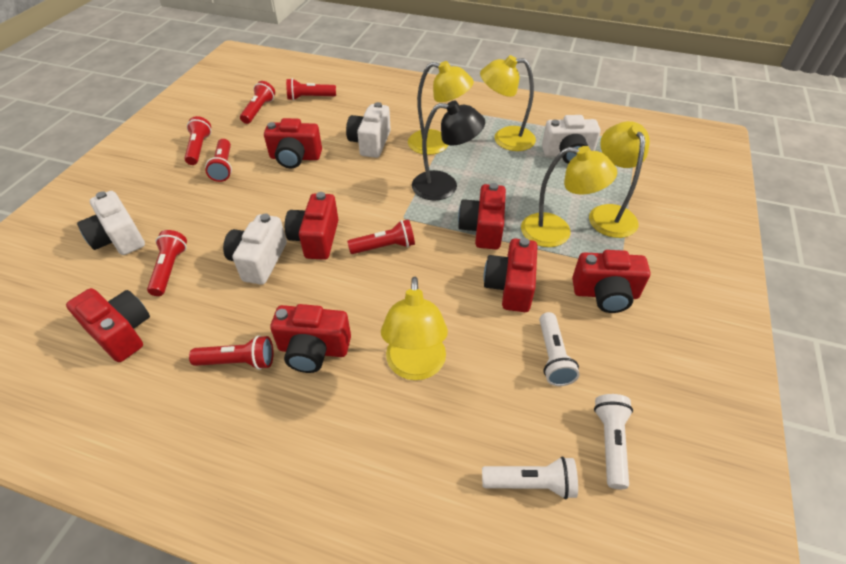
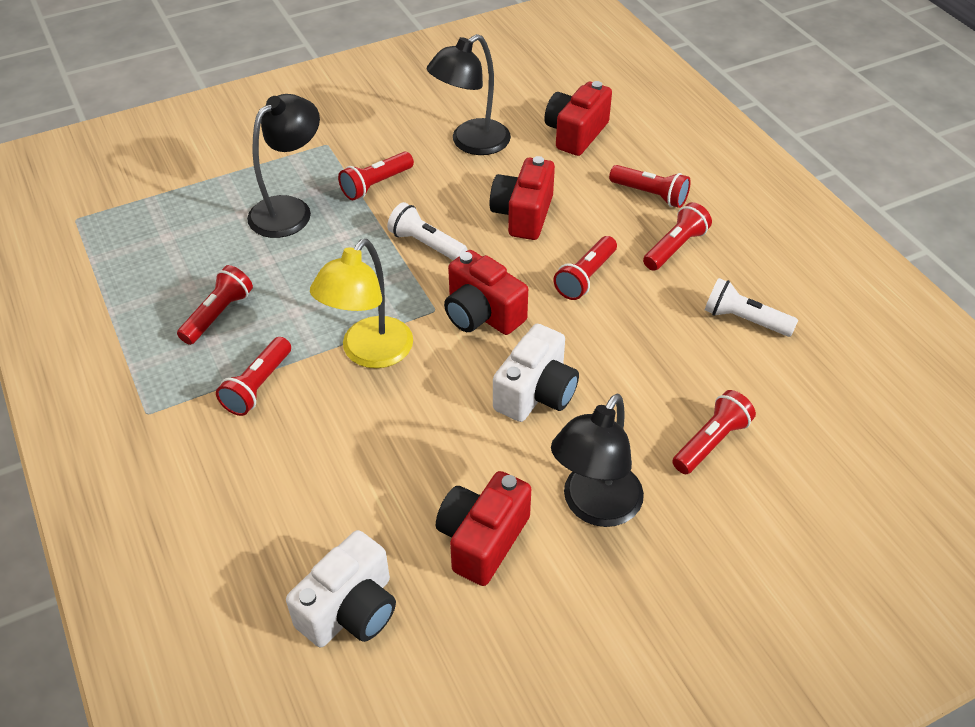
black lamp: [412,101,485,201] = 1 -> [247,94,320,238] [427,34,511,155] [551,394,644,527] = 3
red camera: [66,288,150,362] [264,118,322,169] [270,304,351,373] [285,192,339,260] [458,183,506,250] [484,238,537,312] [572,250,651,313] = 7 -> [436,471,531,586] [444,250,528,335] [490,156,555,240] [544,81,612,156] = 4
white camera: [77,191,145,255] [223,214,287,285] [346,102,391,158] [542,115,601,164] = 4 -> [286,530,396,647] [493,324,579,422] = 2
white flashlight: [482,456,578,499] [539,312,580,386] [594,394,633,489] = 3 -> [387,202,468,260] [705,278,798,337] = 2
yellow lamp: [381,277,448,380] [408,61,474,155] [480,55,536,151] [521,146,617,247] [589,121,650,238] = 5 -> [310,239,413,368] = 1

